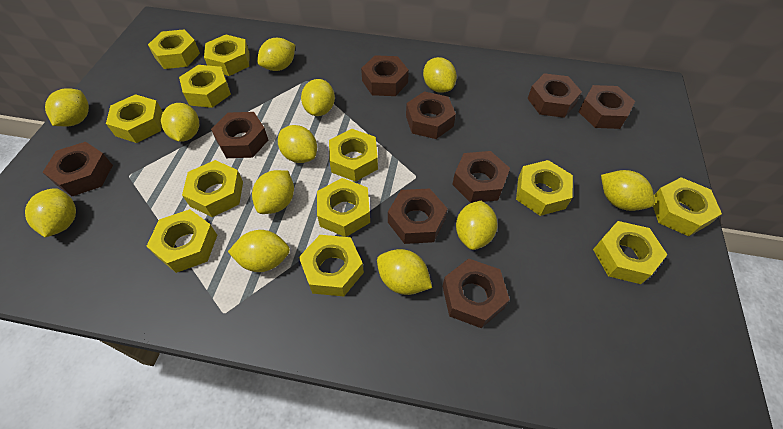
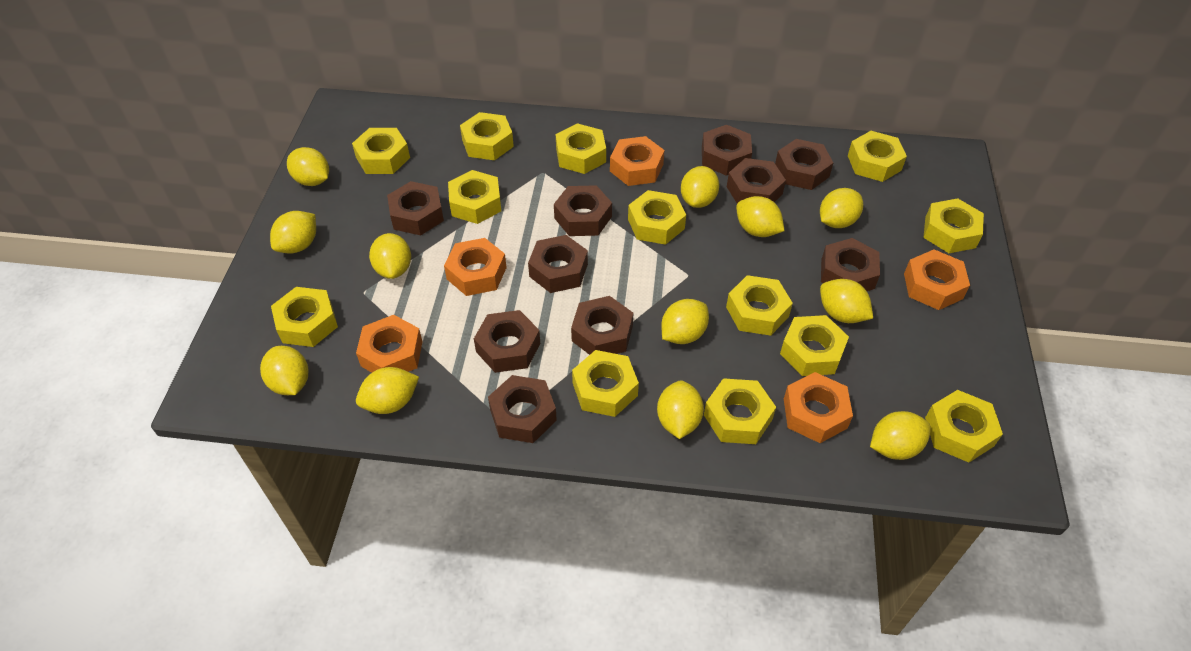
brown nut: [43,142,113,196] [211,112,268,158] [361,55,409,96] [388,188,448,244] [406,91,456,139] [442,259,510,328] [452,151,510,203] [527,73,582,118] [579,85,635,129] = 9 -> [387,181,444,236] [474,310,540,373] [488,375,557,443] [528,235,588,293] [554,185,612,236] [571,296,633,355] [702,125,752,176] [727,158,786,203] [775,139,833,190] [821,238,880,291] = 10
orange nut: none = 0 -> [356,315,423,373] [444,238,507,296] [610,136,664,186] [784,372,853,443] [904,250,970,310] = 5
yellow nut: [106,94,163,143] [147,209,217,273] [148,29,200,69] [179,65,231,108] [182,160,243,217] [204,35,249,76] [299,235,364,296] [317,178,370,237] [329,129,378,182] [516,160,573,216] [593,221,667,284] [653,177,722,236] = 12 -> [271,287,338,347] [352,128,410,174] [448,170,501,224] [460,112,514,160] [556,123,606,174] [572,350,639,417] [628,190,686,245] [704,378,776,444] [726,275,793,336] [780,315,849,376] [848,131,907,182] [923,198,984,253] [925,390,1003,462] = 13

